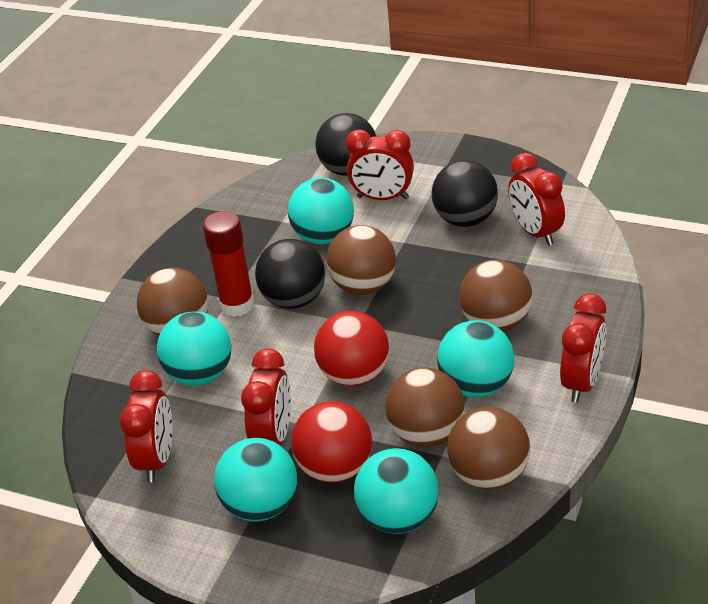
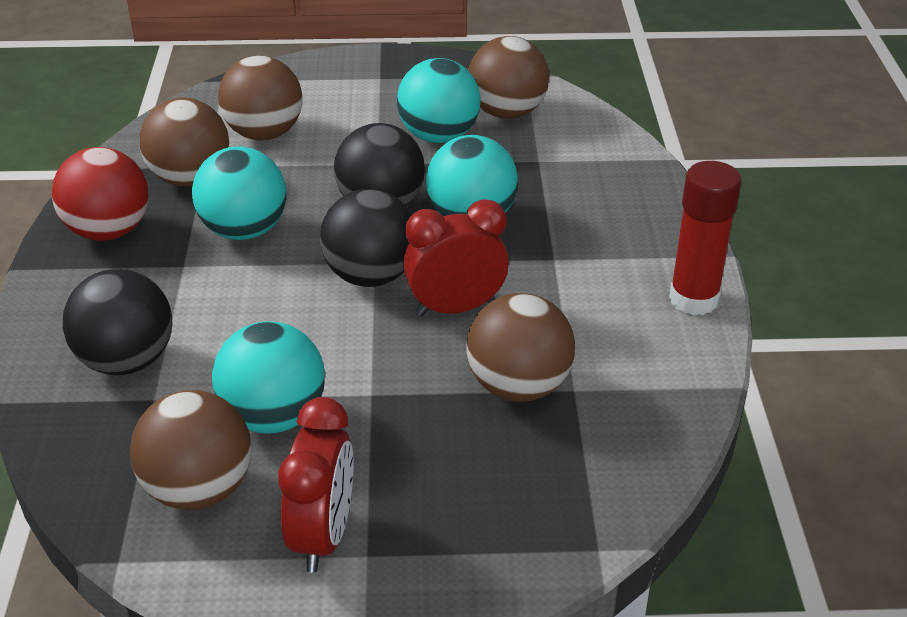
red ball: [291,401,372,483] [314,311,389,386] = 2 -> [52,147,149,241] = 1
red clock: [119,370,172,482] [241,349,291,446] [346,129,414,200] [508,153,565,246] [560,294,606,403] = 5 -> [278,397,354,572] [403,199,509,316] = 2
turquoise ball: [157,312,231,386] [214,438,297,522] [288,178,354,244] [354,448,439,534] [437,320,514,397] = 5 -> [192,146,286,240] [212,321,325,434] [397,58,481,143] [426,135,518,216] = 4

